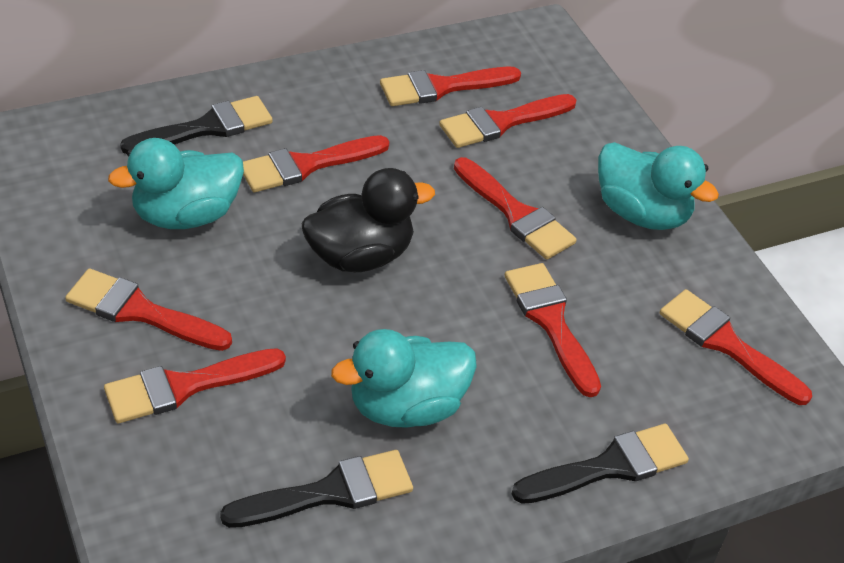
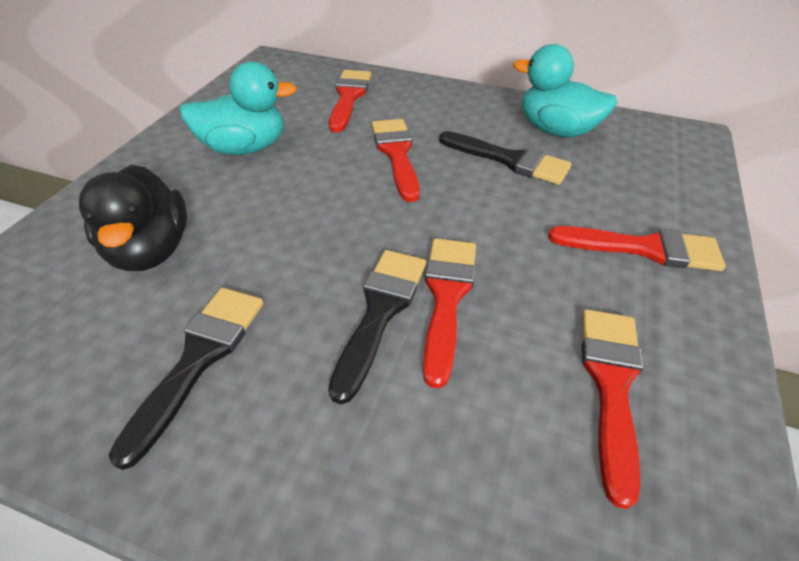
red brush: [65,268,232,351] [104,348,286,423] [243,135,390,192] [380,67,521,106] [439,94,576,148] [454,157,577,260] [505,263,601,397] [660,289,812,405] = 8 -> [329,70,371,132] [372,119,420,202] [423,238,476,388] [548,226,726,271] [581,309,644,509] = 5
turquoise duck: [108,138,244,229] [331,329,477,428] [598,142,719,230] = 3 -> [179,61,297,155] [513,44,617,138] = 2

